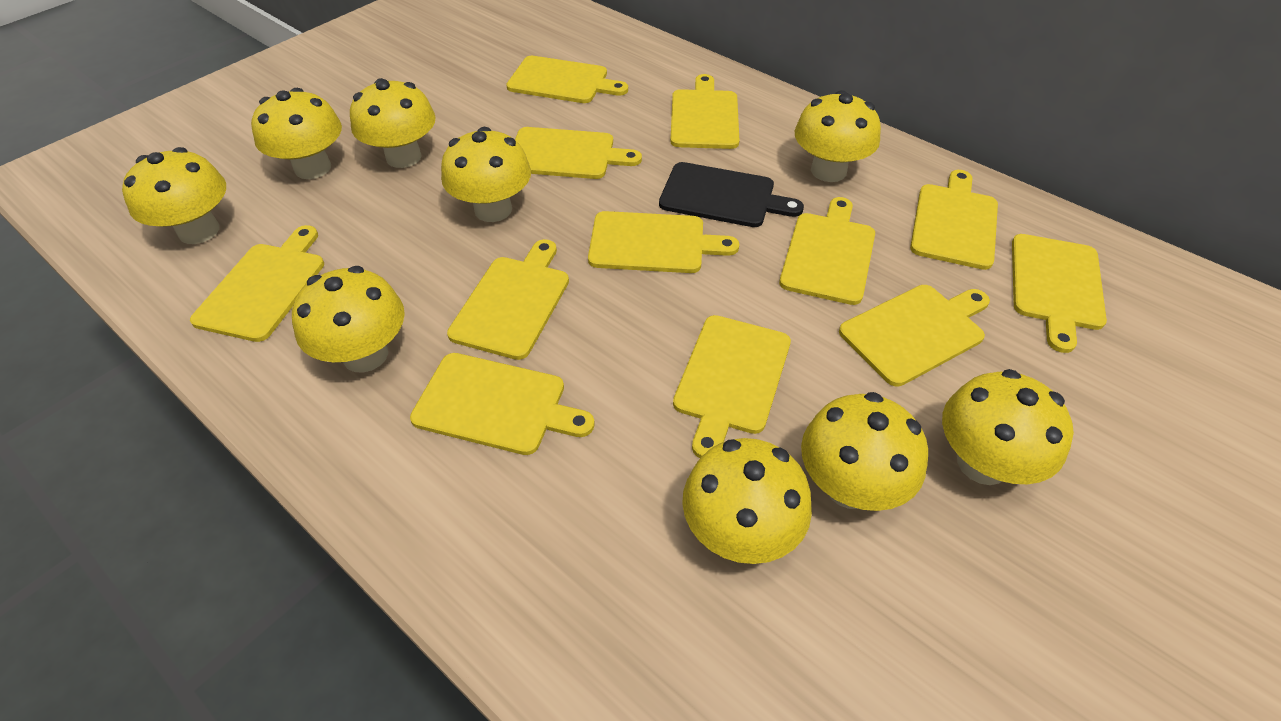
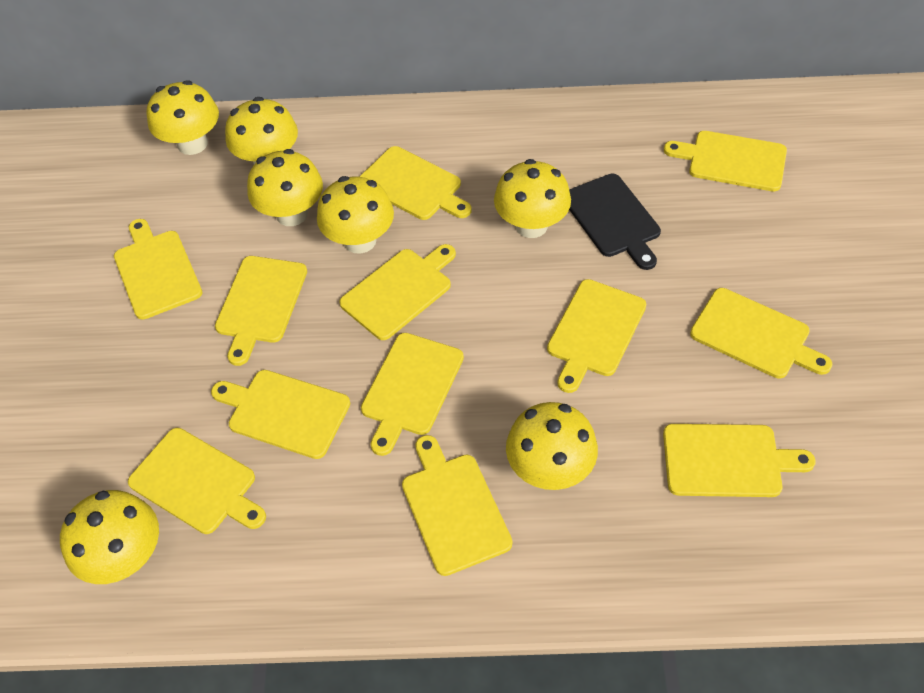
yellow mushroom: [122,147,226,244] [251,88,342,179] [292,266,405,373] [350,78,436,168] [441,127,531,222] [682,438,812,564] [795,90,881,182] [801,392,928,511] [942,369,1074,485] = 9 -> [60,490,159,584] [147,80,219,155] [225,97,298,164] [247,149,323,226] [317,176,394,254] [494,159,571,238] [506,402,598,490] = 7

